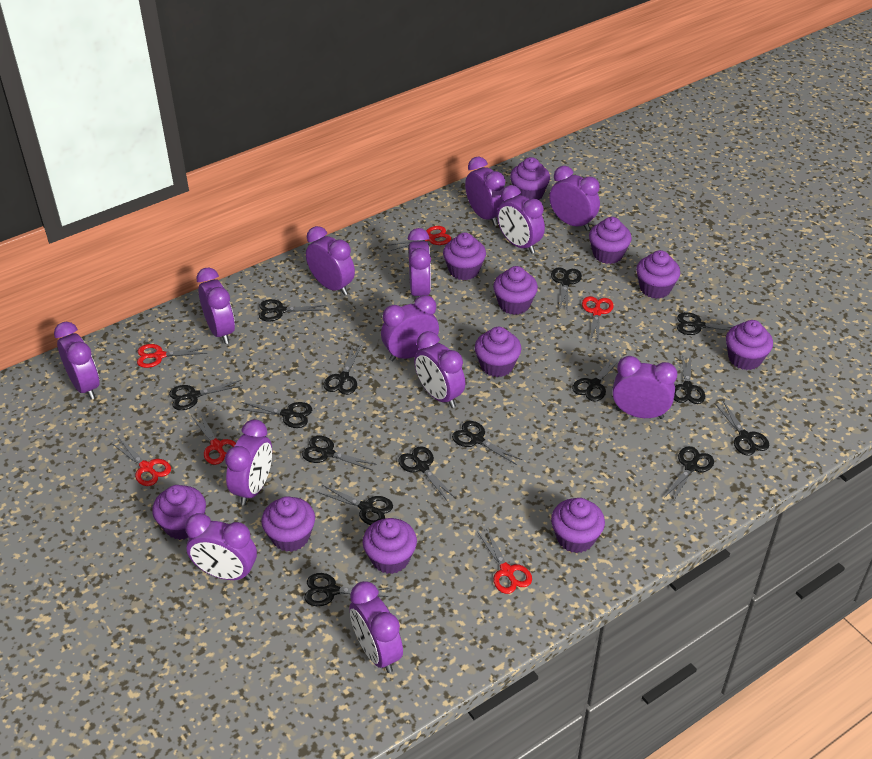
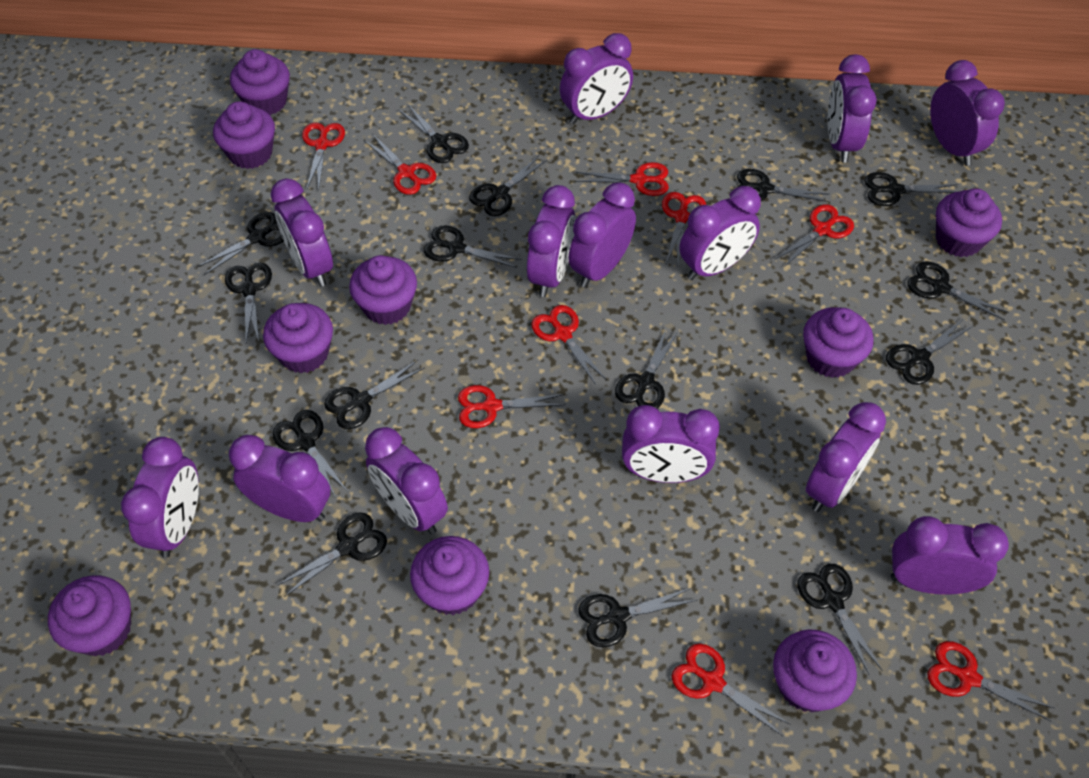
purple cupcake: [152,485,206,540] [262,496,315,552] [363,518,417,574] [443,233,486,280] [475,327,521,377] [493,266,538,315] [510,157,550,200] [551,498,605,553] [589,217,632,264] [636,250,680,299] [726,320,773,370] = 11 -> [48,575,131,656] [213,101,275,169] [230,49,290,115] [263,303,333,373] [349,255,417,325] [410,536,489,615] [773,630,857,712] [803,307,874,378] [936,188,1002,257] = 9
red scissors: [111,437,171,486] [137,344,208,368] [192,411,236,465] [388,226,451,251] [477,528,532,594] [582,296,614,343] = 6 -> [302,122,345,190] [364,134,436,195] [458,385,565,428] [531,305,607,385] [575,162,669,196] [662,192,706,264] [671,644,791,736] [775,204,854,267] [927,641,1054,721] = 9

